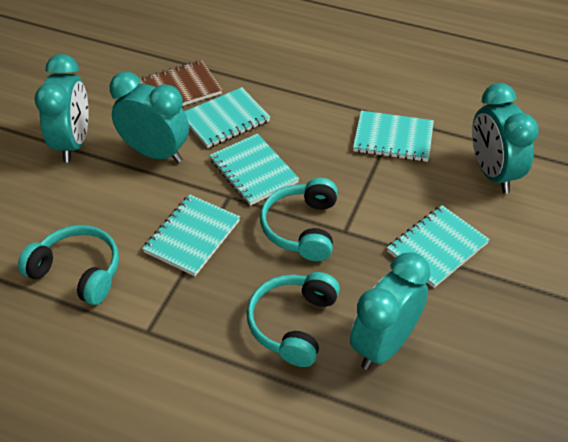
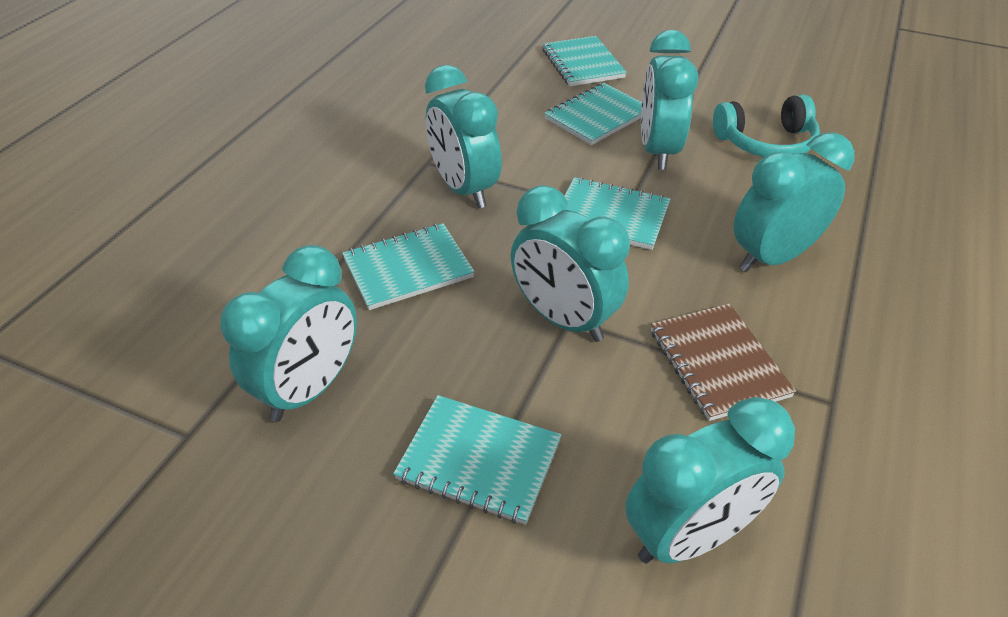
turquoise clock: [35,54,89,163] [110,71,189,163] [350,252,430,370] [472,83,539,193] = 4 -> [220,245,357,422] [425,65,502,208] [511,185,630,342] [625,397,795,564] [641,30,698,170] [733,132,855,272] = 6
turquoise headphones: [18,225,119,305] [247,272,340,367] [260,178,338,261] = 3 -> [713,94,820,157] = 1

